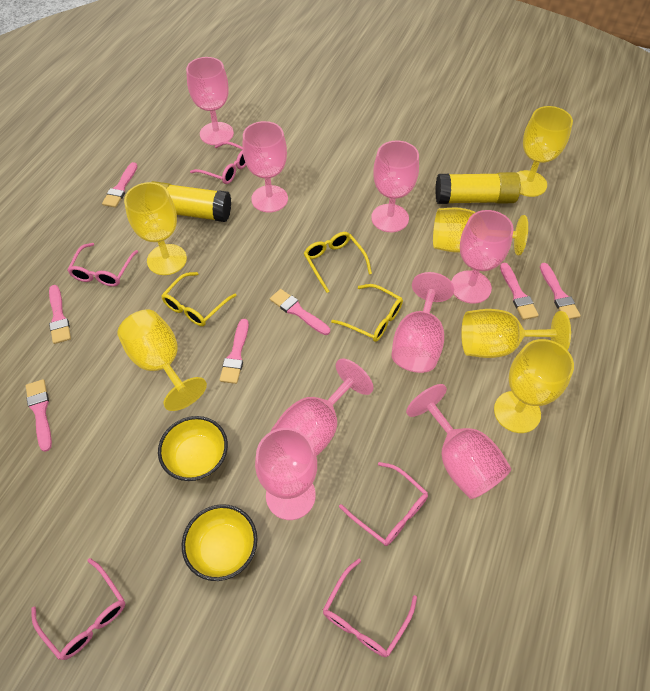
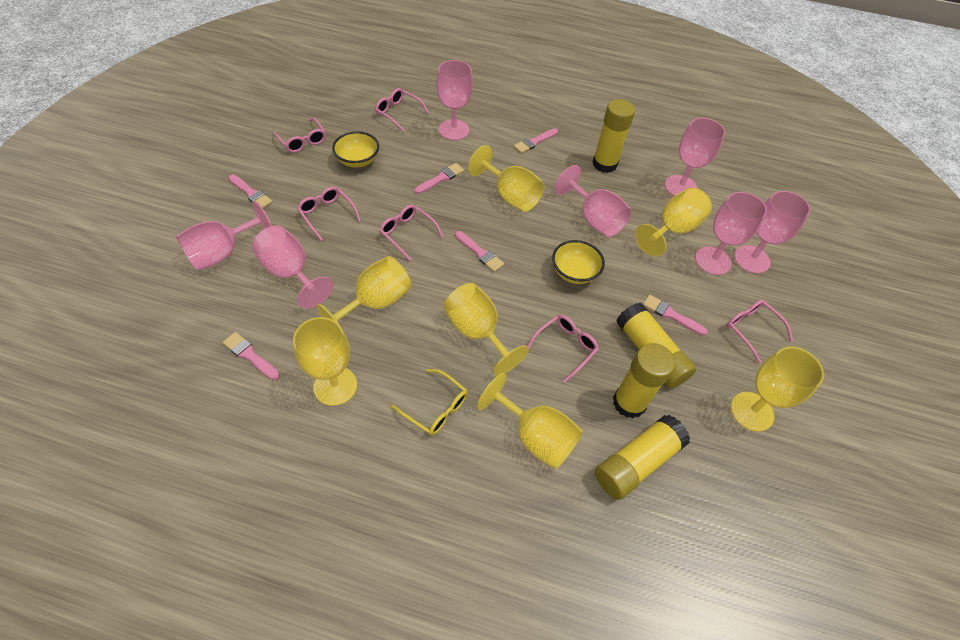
pink brush: [26,379,52,452] [49,285,71,344] [102,162,137,208] [220,319,249,384] [270,289,330,335] [500,262,539,320] [540,263,581,319] = 7 -> [223,332,280,380] [229,175,273,208] [415,163,464,194] [455,231,504,272] [513,128,558,154] [643,295,708,336] = 6
pink glasses: [31,558,125,660] [67,243,138,287] [190,141,246,184] [323,559,417,657] [339,462,428,546] = 5 -> [273,118,326,153] [297,187,361,241] [375,88,429,132] [379,205,444,261] [527,315,599,383] [726,300,793,363] = 6
pink goblet: [186,57,234,145] [243,121,288,213] [255,428,317,520] [271,358,374,456] [371,141,419,232] [391,272,454,373] [406,384,512,499] [451,210,514,304] = 8 -> [176,201,272,271] [252,225,334,309] [436,60,473,140] [554,165,632,237] [665,118,725,196] [695,192,767,275] [734,191,811,274] = 7
yellow glasses: [161,272,237,326] [304,232,372,293] [331,284,403,342] = 3 -> [392,369,468,436] = 1
yellow glue stick: [152,181,231,222] [435,172,521,204] = 2 -> [593,99,635,173] [595,415,690,500] [613,343,675,418] [616,302,696,389] = 4
yellow goblet: [117,310,207,411] [124,182,187,275] [433,208,528,255] [461,309,571,358] [494,339,574,433] [516,106,573,197] = 6 -> [293,317,357,406] [317,256,412,325] [444,283,529,376] [468,145,545,212] [477,373,583,469] [635,187,712,257] [731,347,824,432] = 7

